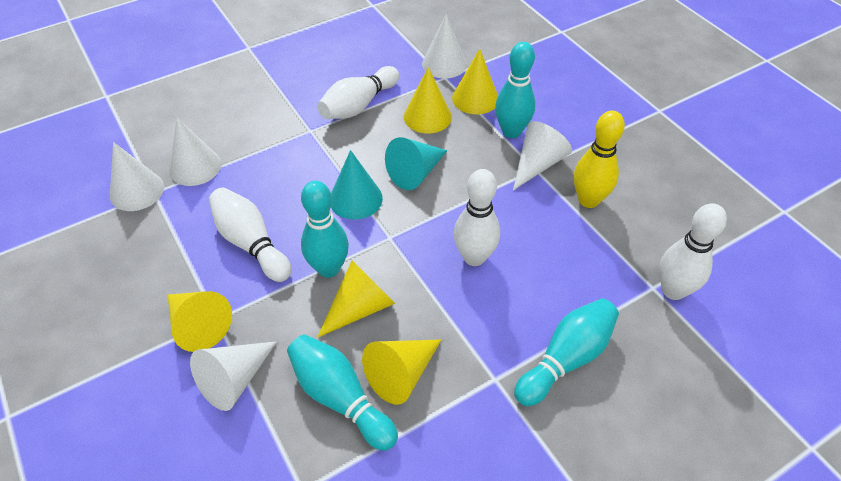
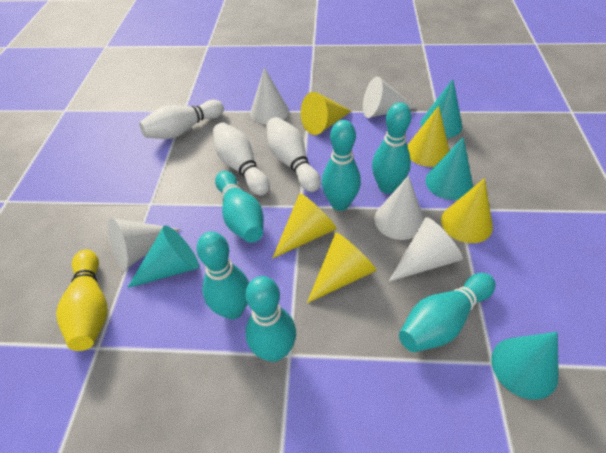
turquoise bowling pin: [287,334,398,451] [301,181,349,278] [495,42,535,138] [514,298,619,406] = 4 -> [196,232,249,320] [215,171,263,243] [245,276,296,362] [322,120,361,211] [372,102,411,194] [399,273,495,352] = 6
turquoise cone: [331,150,383,220] [385,137,448,190] = 2 -> [127,225,199,288] [420,79,462,138] [425,137,473,200] [491,332,559,400] = 4
white bowling pin: [209,188,291,282] [317,66,399,119] [454,169,500,266] [659,203,727,300] = 4 -> [139,100,224,139] [213,123,270,195] [266,117,321,192] = 3

